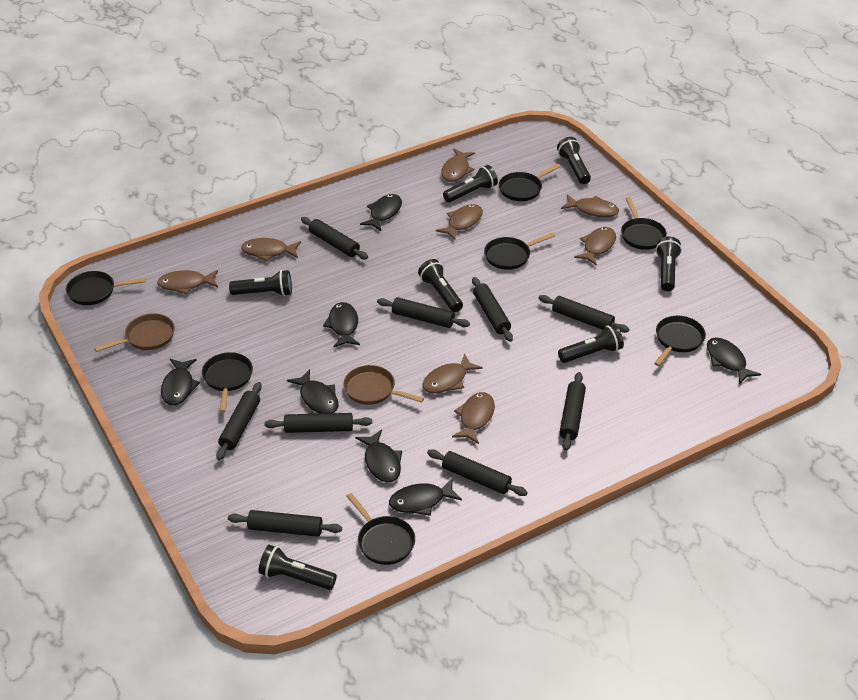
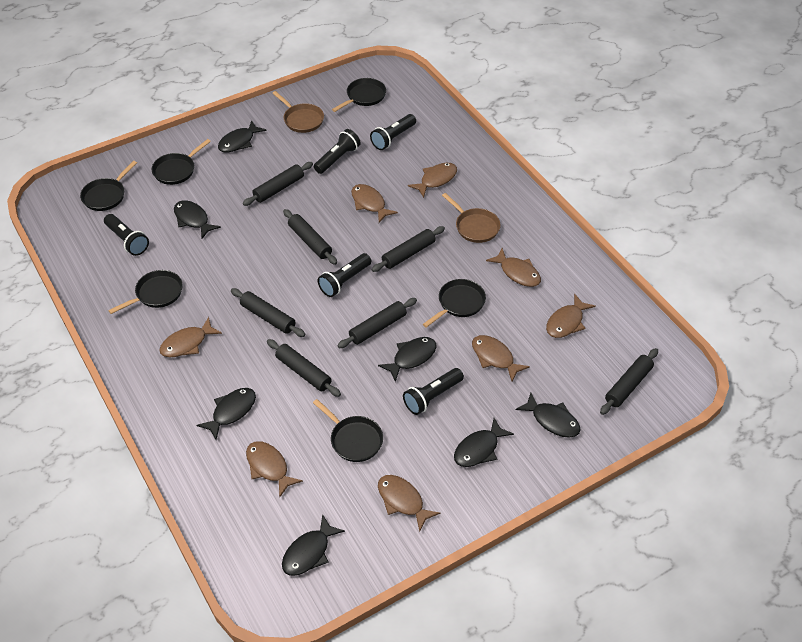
black flashlight: [229,270,292,296] [258,545,337,590] [418,259,463,312] [443,165,498,203] [557,137,591,184] [558,324,624,363] [656,236,682,291] = 7 -> [104,214,149,256] [314,129,361,174] [317,253,371,297] [370,114,416,150] [403,368,464,415] = 5
black pan: [66,271,146,305] [202,352,253,413] [346,493,415,565] [484,233,555,270] [499,164,561,201] [621,197,667,250] [654,316,706,366] = 7 -> [80,161,137,211] [108,270,183,314] [152,139,211,185] [313,399,383,462] [332,78,386,112] [423,279,486,328] = 6
black rolling pin: [216,382,262,460] [228,510,342,537] [264,413,372,433] [301,217,368,259] [377,297,470,328] [427,449,527,496] [472,277,513,342] [539,295,629,333] [559,372,586,451] = 9 -> [231,288,305,337] [243,162,313,206] [267,339,341,397] [283,209,337,265] [337,298,417,348] [371,226,445,272] [600,348,658,415] = 7

